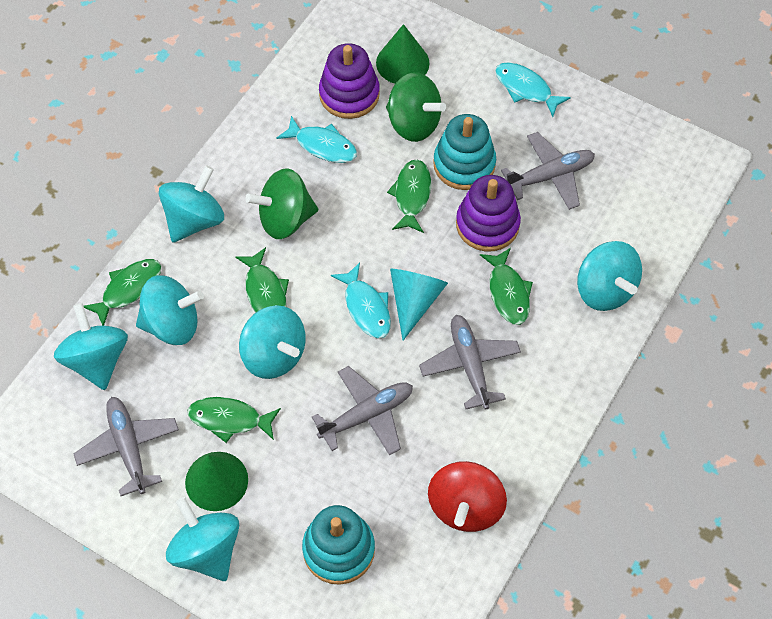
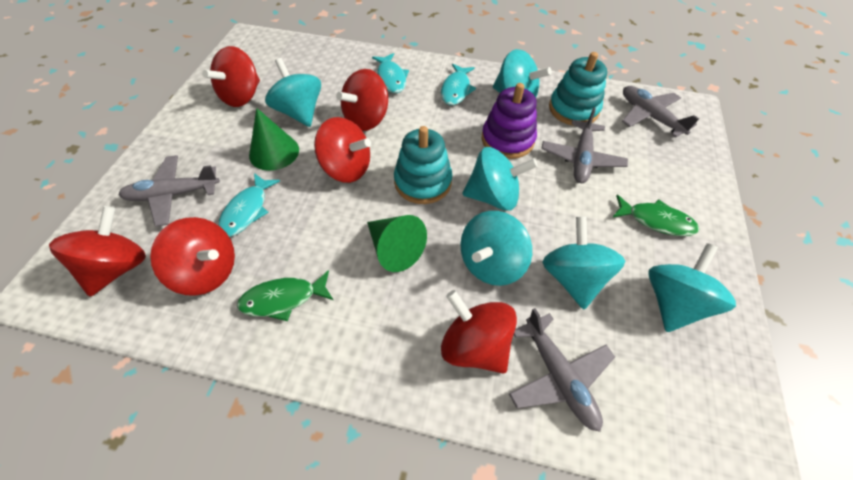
green fish: [84,259,161,326] [188,397,281,443] [235,247,289,313] [387,160,431,233] [480,248,533,325] = 5 -> [237,270,333,321] [612,195,699,236] = 2
green spinning top: [245,168,318,239] [386,72,446,142] = 2 -> none = 0
purple stacking toy: [319,43,380,119] [456,175,521,251] = 2 -> [482,83,537,159] = 1
red spinning top: [428,461,507,532] = 1 -> [49,206,146,296] [150,217,235,296] [202,46,260,107] [314,117,371,183] [336,69,388,131] [441,290,517,374] = 6
turquoise cone: [390,269,448,340] = 1 -> none = 0

